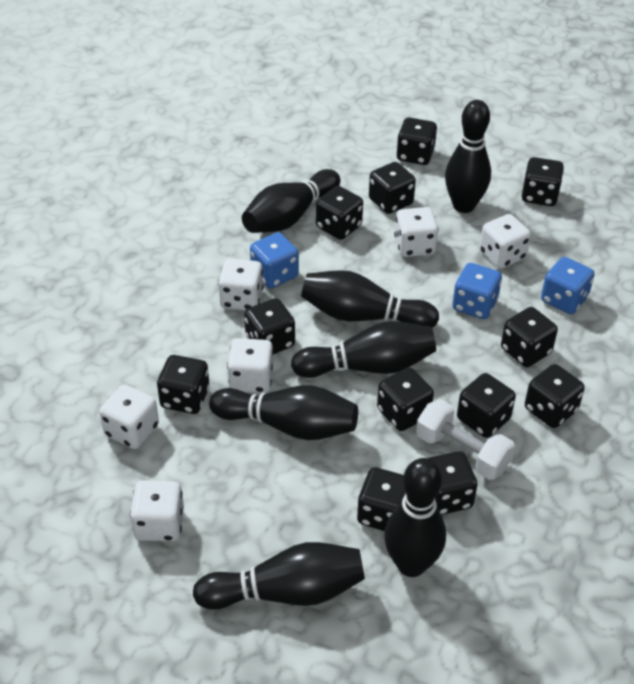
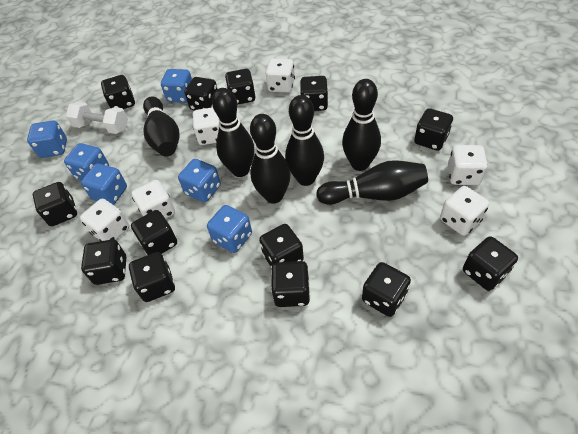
black bowling pin: [193,542,365,610] [209,385,358,440] [242,169,341,233] [291,321,436,378] [301,270,439,328] [384,458,446,577] [445,100,491,213] = 7 -> [143,96,180,157] [212,88,255,177] [250,114,290,203] [285,95,324,186] [316,160,428,205] [342,79,381,171] = 6
black dice: [157,355,210,414] [244,298,295,354] [316,186,363,240] [357,467,406,531] [369,162,416,214] [377,367,434,431] [396,117,437,165] [427,451,477,515] [457,373,516,438] [501,307,558,367] [522,157,564,206] [525,364,585,428] = 12 -> [33,182,77,226] [81,240,126,285] [101,75,135,109] [129,252,175,302] [131,210,177,255] [184,77,218,110] [225,69,255,105] [259,224,304,268] [271,261,310,307] [300,76,328,111] [362,262,411,317] [414,108,453,151] [463,236,518,291] = 13
blue dice: [250,232,299,288] [452,263,502,319] [541,257,595,314] = 3 -> [27,120,67,158] [64,143,109,180] [81,164,127,205] [161,69,192,103] [178,159,221,202] [207,205,252,253] = 6

